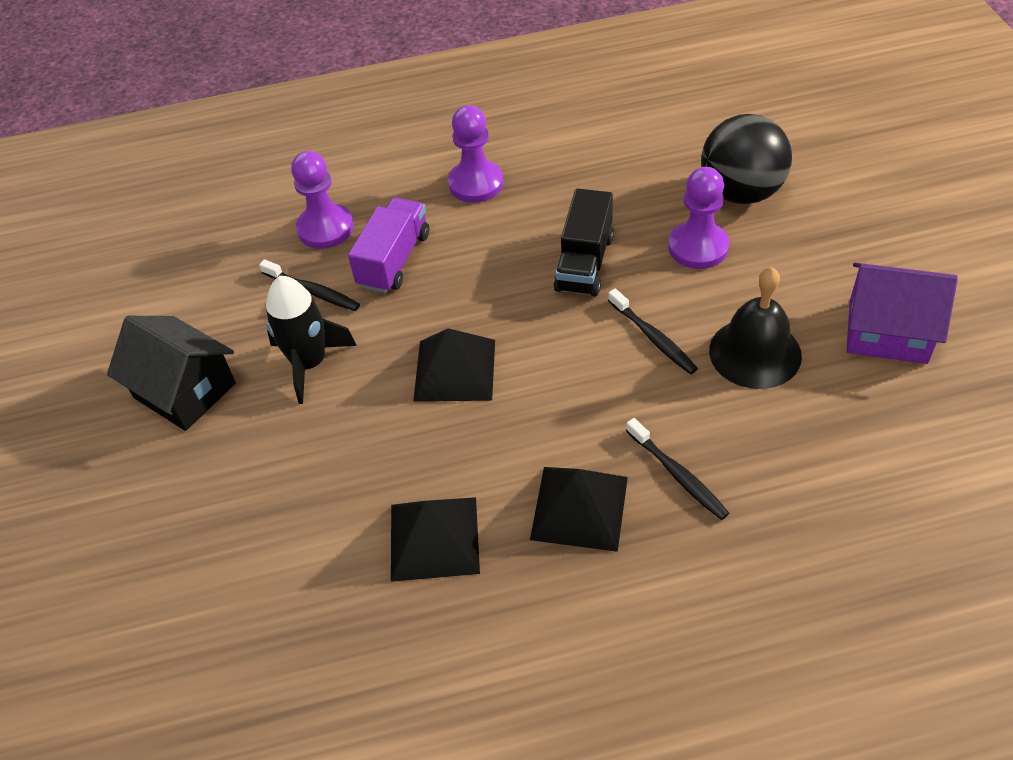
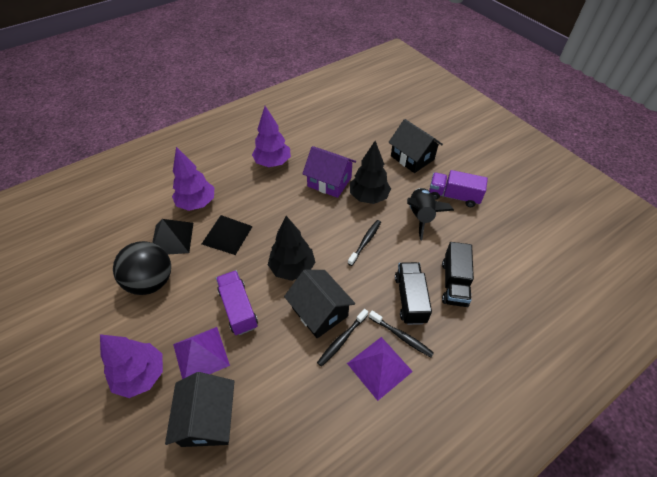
black bell: [709,267,802,389] = 1 -> none = 0
black house: [107,316,236,431] = 1 -> [165,372,234,447] [284,270,355,338] [388,119,443,173] = 3
black pyramid: [391,497,480,582] [413,328,495,402] [530,467,628,552] = 3 -> [152,219,193,254] [202,215,253,255] = 2
black tree: none = 0 -> [268,216,315,281] [350,141,391,204] = 2
black truck: [553,188,614,297] = 1 -> [395,262,432,325] [442,242,474,307] = 2
purple pawn: [291,151,354,249] [448,105,504,203] [668,167,729,269] = 3 -> none = 0
purple pyramid: none = 0 -> [173,327,230,379] [347,337,413,401] = 2
purple tree: none = 0 -> [100,334,163,398] [172,147,214,211] [252,106,291,167] = 3
purple truck: [348,198,429,293] = 1 -> [216,270,258,335] [429,170,488,207] = 2

